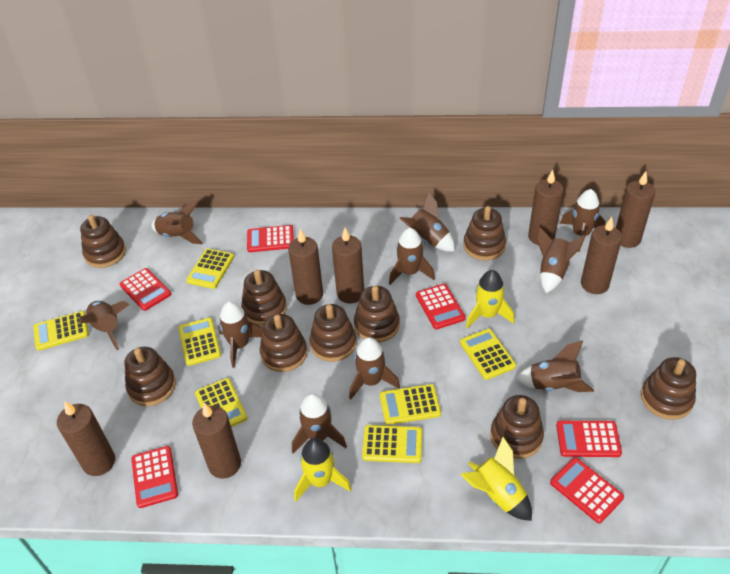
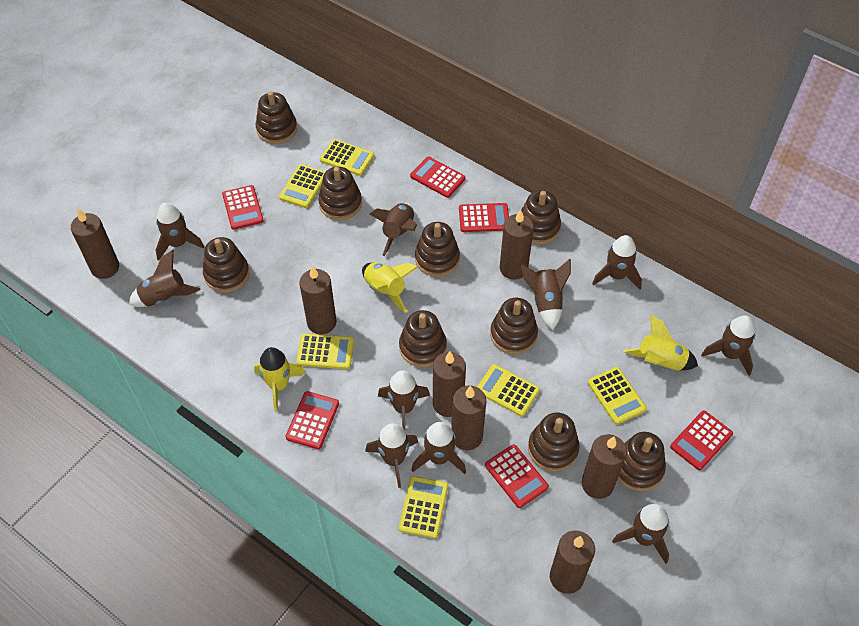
yellow calculator: [33,311,89,351] [178,318,221,366] [186,249,234,289] [195,378,247,427] [362,425,422,463] [380,384,441,425] [460,329,516,380] = 7 -> [279,164,325,208] [296,333,354,369] [320,139,374,176] [399,476,448,538] [477,364,540,417] [588,367,647,425] = 6

